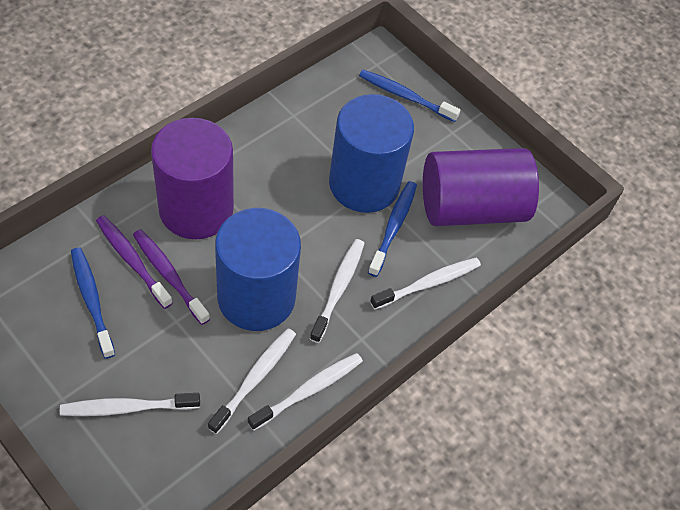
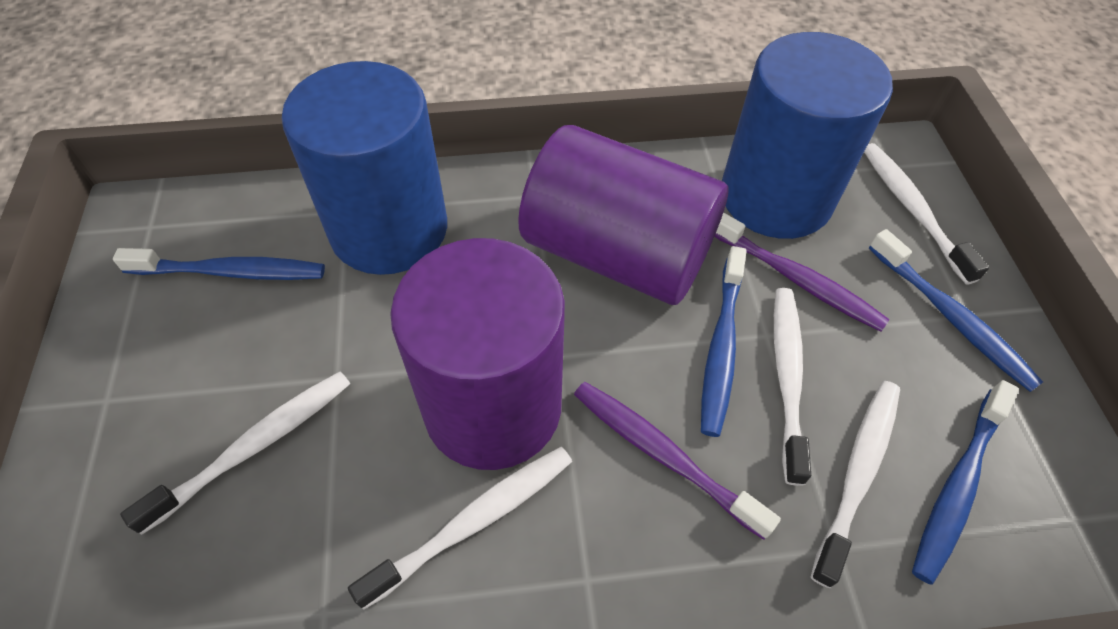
blue toothbrush: [71,247,115,359] [359,70,461,122] [368,181,417,277] = 3 -> [113,248,325,280] [701,246,746,437] [869,229,1043,392] [912,380,1019,585] = 4

